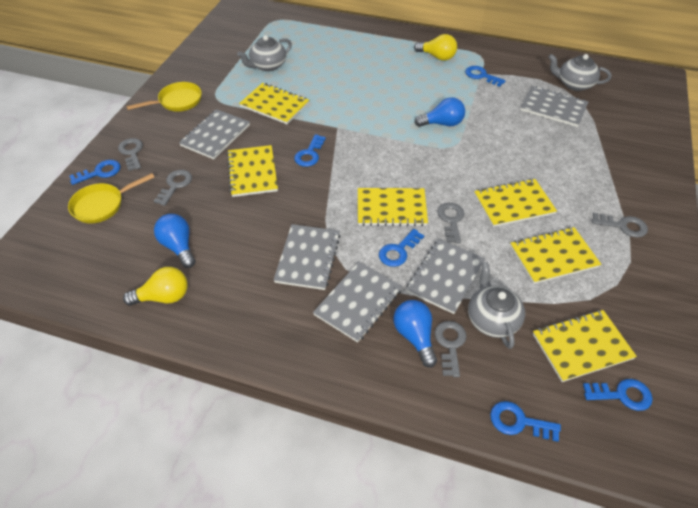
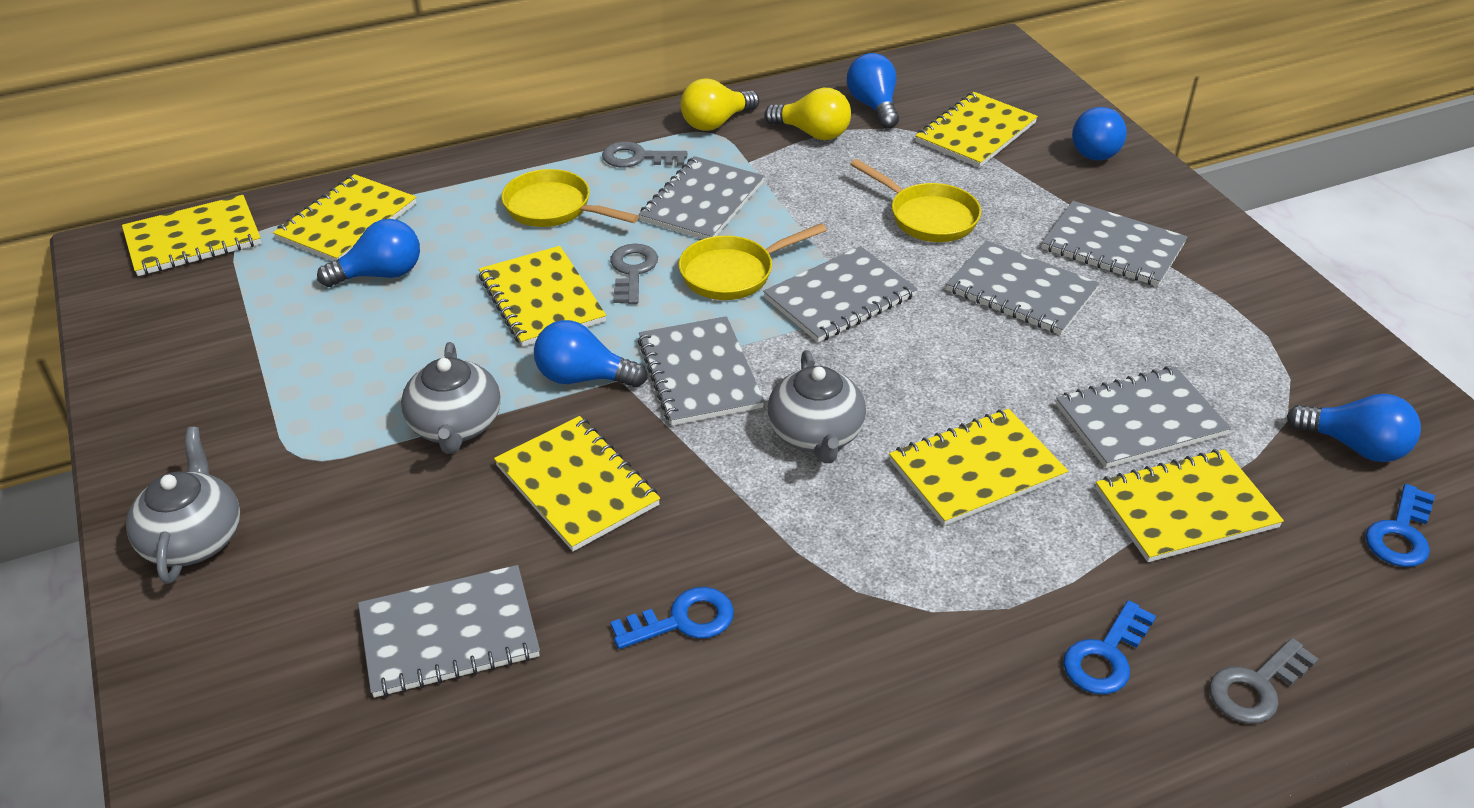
blue key: [70,160,121,185] [294,134,326,167] [379,229,424,267] [465,66,506,87] [490,401,561,442] [583,379,653,411] = 6 -> [610,587,734,649] [1063,600,1156,694] [1365,484,1435,567] = 3
blue light bulb: [154,214,195,268] [393,300,437,368] [414,97,465,127] = 3 -> [317,219,420,287] [534,320,648,388] [847,53,899,129] [1072,107,1127,161] [1287,394,1421,462] = 5
grey key: [118,138,143,171] [154,170,192,206] [434,321,467,377] [437,203,464,243] [592,213,648,238] = 5 -> [602,142,687,167] [610,244,658,304] [1209,638,1319,724] = 3
grey notebook: [179,109,250,159] [274,224,340,290] [313,262,402,342] [406,239,485,314] [521,86,588,127] = 5 -> [358,565,540,698] [638,316,765,426] [639,156,764,239] [763,246,917,343] [946,241,1100,335] [1042,201,1187,286] [1056,366,1231,468] = 7
yellow notebook: [227,145,278,197] [239,83,309,124] [358,188,428,226] [474,179,557,227] [510,227,601,284] [533,310,637,382] = 6 -> [122,195,261,276] [273,174,416,261] [479,246,606,347] [494,416,660,551] [889,408,1068,526] [915,92,1038,168] [1096,449,1284,562] = 7
yellow pan: [68,173,155,224] [126,82,202,112] = 2 -> [501,169,639,227] [679,223,827,300] [850,159,981,242] = 3

